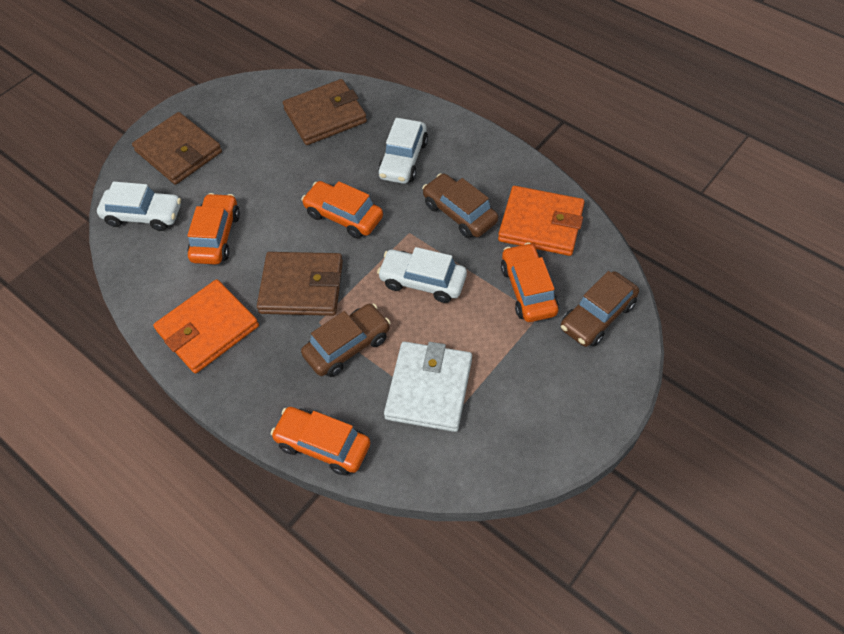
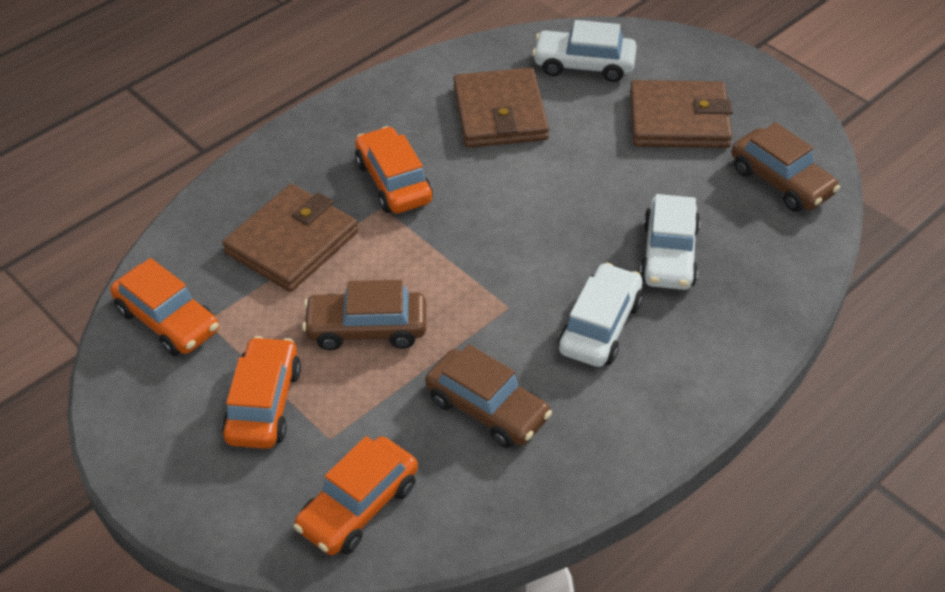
orange wallet: [153,279,259,373] [498,186,585,256] = 2 -> none = 0
white wallet: [384,342,472,432] = 1 -> none = 0

